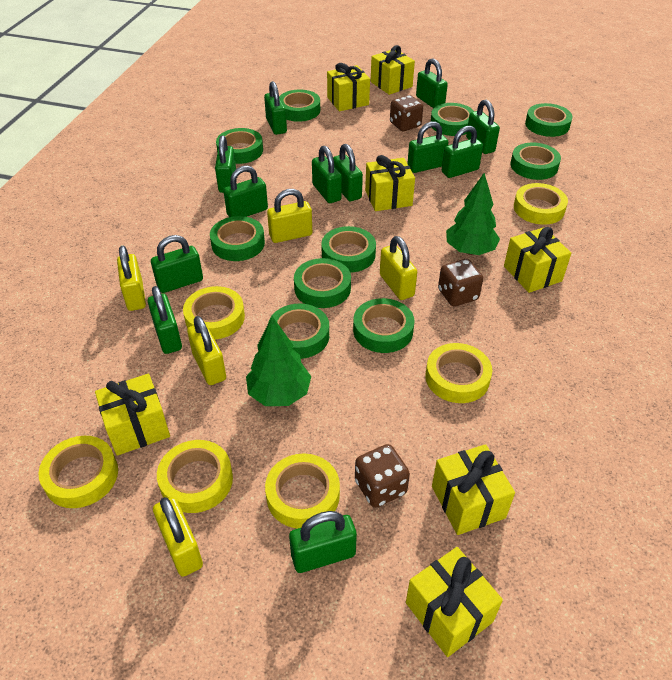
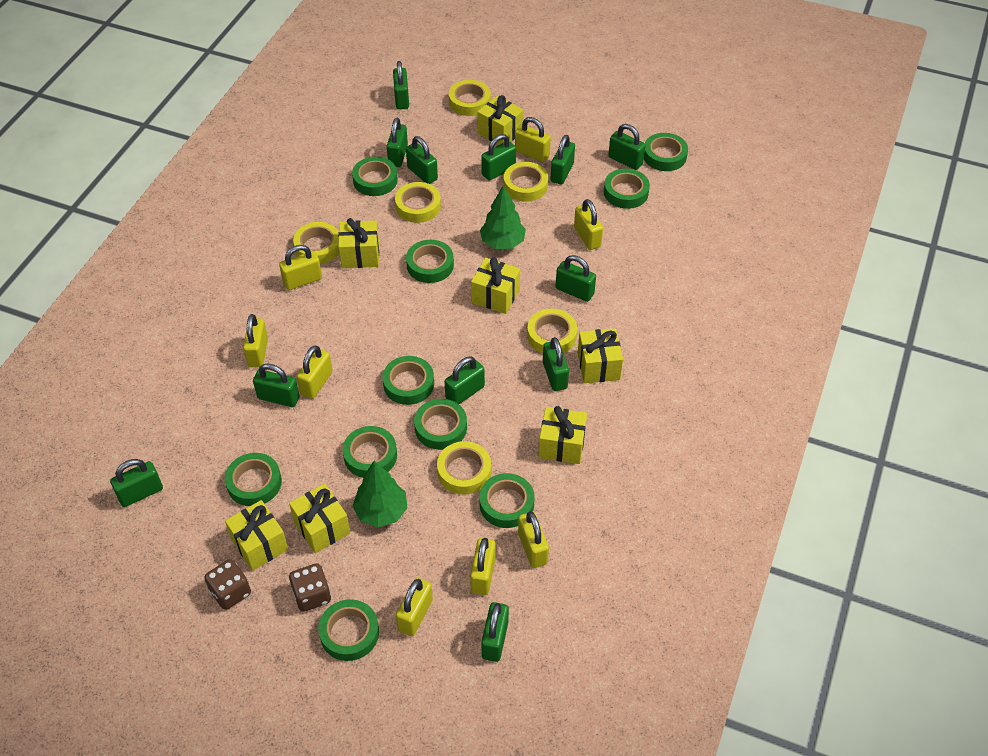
brown dice: [355,444,410,508] [390,95,423,131] [438,259,483,306] = 3 -> [204,559,251,610] [289,563,331,612] = 2
yellow padlock: [117,246,146,311] [153,497,203,577] [187,316,226,385] [267,189,312,243] [380,236,417,300] = 5 -> [243,314,268,367] [279,245,322,290] [297,345,333,399] [396,578,433,636] [470,538,496,595] [515,117,551,162] [518,511,549,568] [574,199,603,250] = 8

